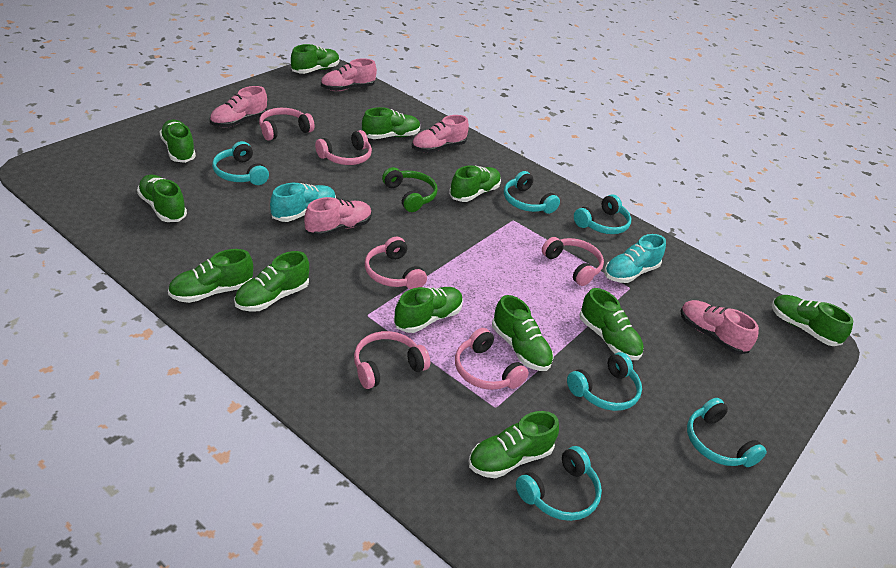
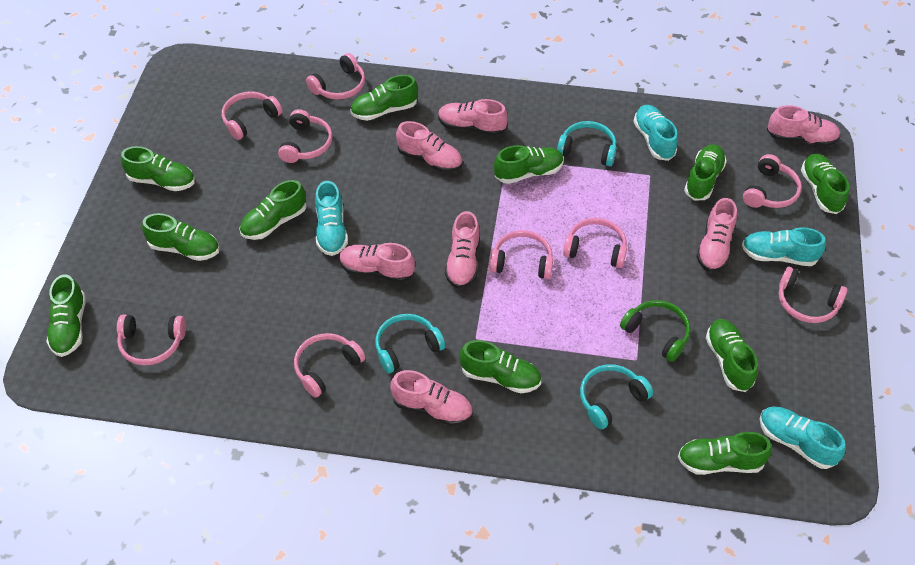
green shoe: [137,175,187,222] [159,120,196,163] [168,249,253,303] [234,251,309,312] [291,44,340,74] [362,107,420,139] [394,287,463,333] [449,165,501,202] [469,411,559,478] [492,295,554,371] [579,288,644,360] [772,295,853,346] = 12 -> [46,274,86,357] [121,146,195,191] [142,213,219,261] [239,180,306,240] [350,75,418,121] [460,340,541,393] [494,145,564,184] [678,432,772,475] [684,144,727,201] [706,319,758,392] [801,154,849,214] = 11
pink headphones: [259,108,315,141] [315,130,372,165] [354,331,430,389] [365,237,427,289] [455,328,529,390] [542,237,604,286] = 6 -> [117,315,186,365] [222,91,283,140] [278,109,333,163] [294,333,366,398] [306,53,365,100] [490,230,553,279] [563,218,627,268] [743,154,802,208] [778,267,847,323] = 9
pink shoe: [210,86,267,128] [304,197,372,237] [321,58,377,91] [412,115,469,153] [681,300,759,354] = 5 -> [339,243,415,283] [390,370,473,426] [396,121,463,172] [438,99,508,136] [445,211,480,289] [696,198,737,272] [767,105,841,146] = 7
turquoise headphones: [212,141,269,185] [504,171,560,214] [516,446,602,521] [567,352,642,411] [574,194,631,234] [687,398,767,467] = 6 -> [375,314,445,373] [557,121,617,166] [580,364,653,429] = 3
turquoise shoe: [270,183,336,222] [604,234,666,283] = 2 -> [315,181,348,256] [633,105,678,161] [742,227,826,266] [760,406,846,469] = 4

